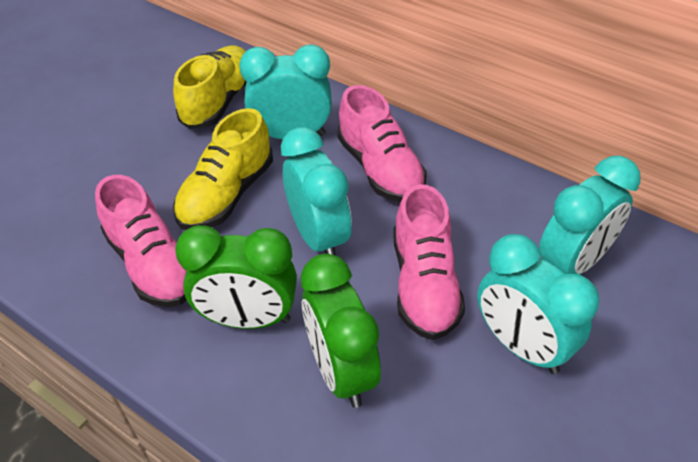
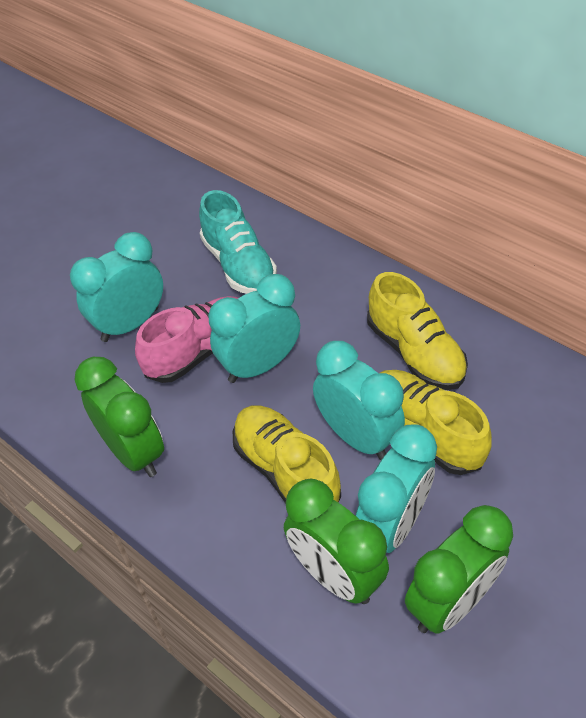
green clock: [175,225,297,329] [301,254,381,408] = 2 -> [74,357,164,477] [284,478,389,604] [405,505,513,634] = 3
pink shoe: [95,175,187,307] [337,85,427,202] [393,184,465,340] = 3 -> [135,296,239,383] = 1
turquoise shoe: none = 0 -> [199,190,277,294] = 1
yellow shoe: [173,46,247,129] [173,108,273,230] = 2 -> [233,406,341,503] [367,272,468,390] [380,370,492,475] = 3

